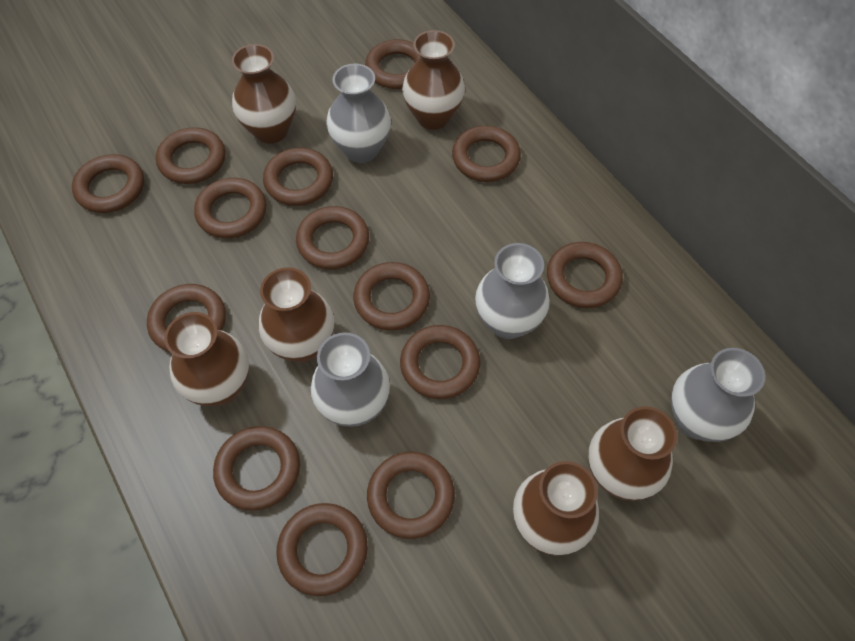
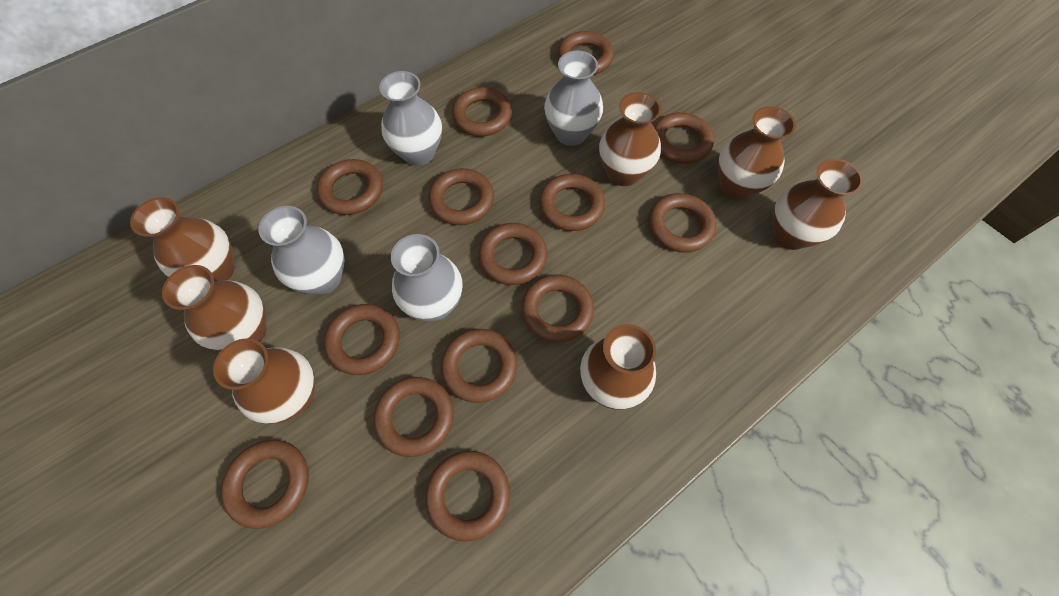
brown vase: [164,312,249,406] [232,44,296,144] [259,267,334,363] [402,30,465,130] [513,461,599,556] [588,406,677,501] = 6 -> [130,197,235,281] [162,265,266,351] [213,338,316,424] [580,324,656,410] [599,92,661,186] [718,106,796,200] [772,159,863,250] = 7

